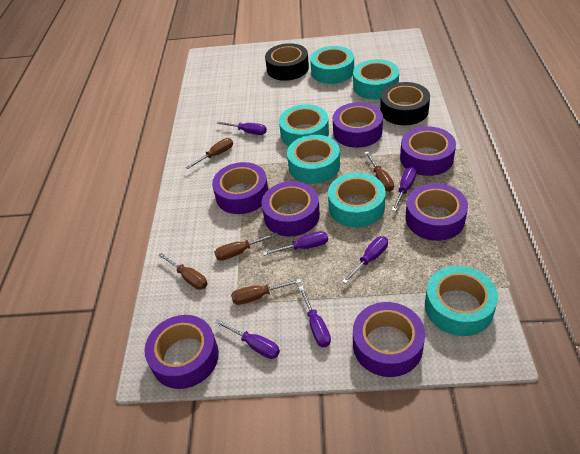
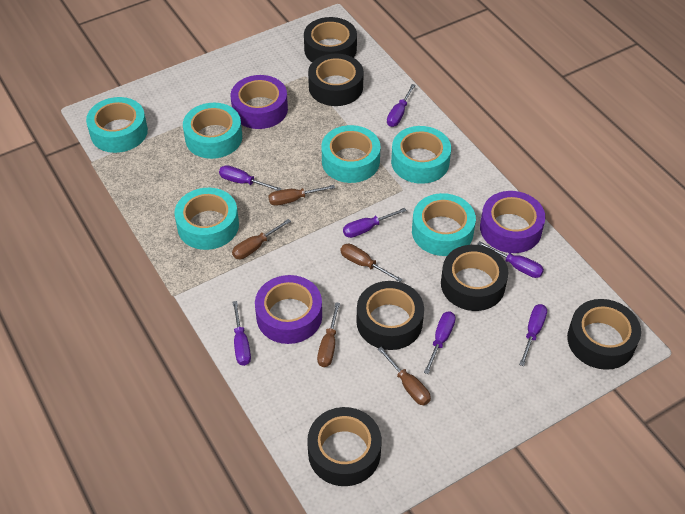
black tape: [265,43,309,81] [380,82,430,125] = 2 -> [304,17,357,62] [307,407,382,486] [308,53,364,106] [357,281,424,350] [441,245,508,311] [567,299,641,370] = 6
purple screwdriver: [215,319,280,359] [217,121,267,135] [263,231,328,256] [298,286,331,347] [342,236,388,283] [392,167,417,211] = 6 -> [219,165,281,191] [233,301,251,366] [343,208,407,238] [387,84,416,127] [424,312,456,374] [477,241,544,278] [519,304,547,366] = 7
purple tape: [144,315,219,389] [212,162,269,214] [261,181,320,236] [333,102,383,148] [353,302,425,377] [400,126,456,176] [406,183,468,241] = 7 -> [231,75,288,129] [255,275,322,344] [480,191,545,253] = 3

